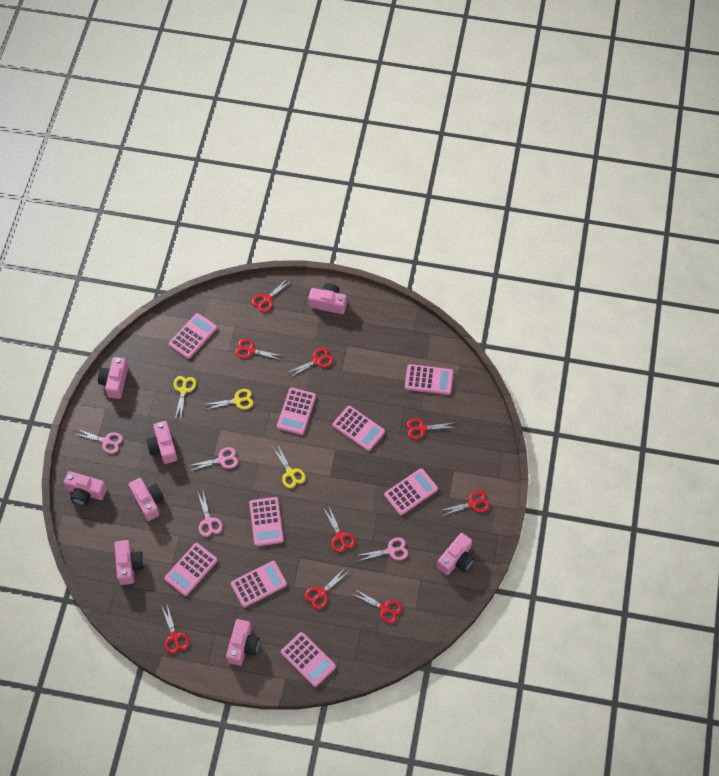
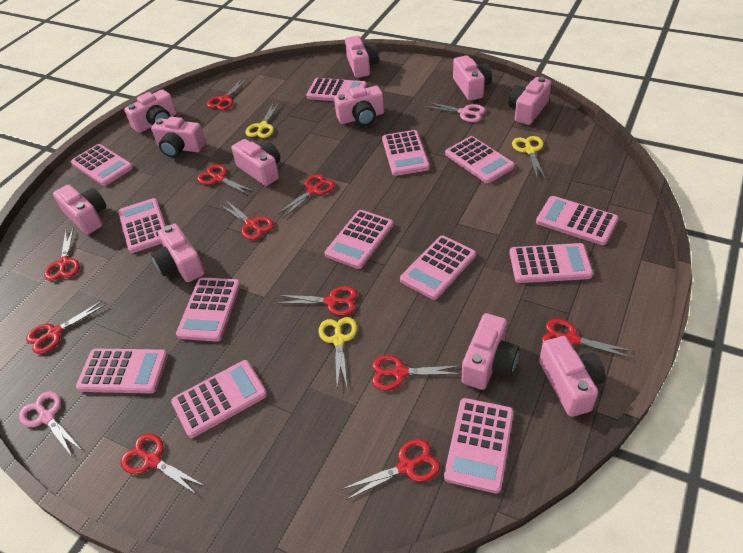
pink calculator: [164,543,218,596] [169,313,217,359] [231,561,287,608] [249,497,284,546] [277,387,316,435] [281,632,336,687] [332,406,385,451] [384,468,438,515] [405,364,453,395] = 9 -> [71,144,133,186] [76,349,168,393] [118,198,166,253] [171,360,267,438] [176,277,241,342] [306,78,367,101] [325,210,393,269] [382,130,430,176] [400,236,476,300] [444,398,514,494] [445,136,515,183] [509,243,593,283] [536,196,619,245] = 13
pink camera: [64,471,107,506] [98,357,128,399] [114,540,144,585] [129,478,164,521] [146,421,177,464] [226,619,260,666] [308,283,347,314] [437,533,474,575] = 8 -> [53,184,106,235] [124,89,177,133] [151,117,206,158] [151,224,205,282] [231,139,280,186] [334,86,384,126] [345,36,379,78] [453,55,492,101] [461,313,520,390] [508,77,551,125] [539,336,605,417] = 11
pink scissors: [75,429,123,454] [188,447,238,471] [197,491,223,537] [356,537,408,561] = 4 -> [19,391,82,456] [423,102,485,122] = 2
red scissors: [162,605,190,654] [235,339,282,360] [252,277,291,313] [287,348,334,378] [304,567,348,609] [323,507,355,553] [352,589,402,624] [406,418,456,439] [439,490,490,516] = 9 -> [26,300,106,354] [44,227,80,281] [121,433,204,495] [197,165,253,195] [207,78,248,110] [220,201,274,240] [278,174,335,218] [278,286,357,316] [341,439,440,500] [372,355,462,391] [542,319,635,359] = 11

